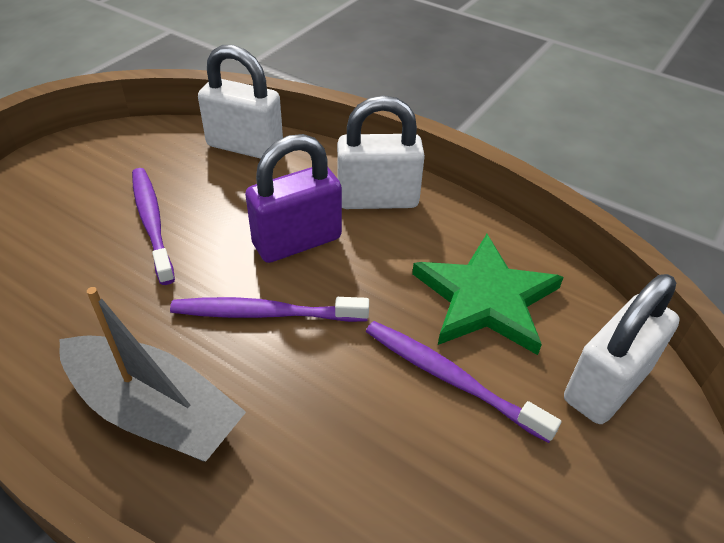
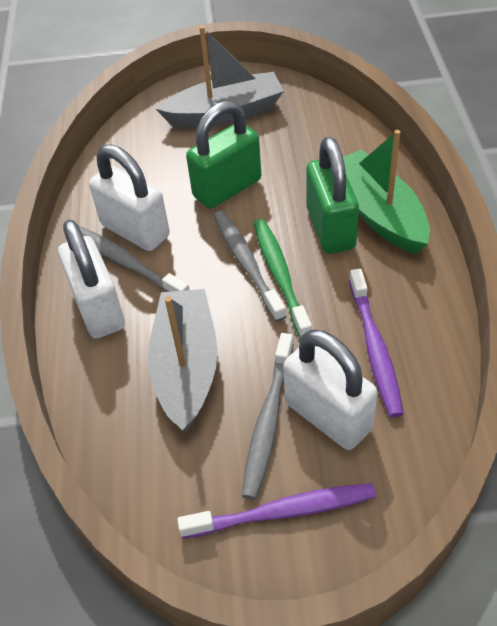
green boat: none = 0 -> [343,130,430,254] = 1
green padlock: none = 0 -> [186,100,261,209] [306,137,359,254] = 2
green star: [412,234,564,355] = 1 -> none = 0
green toothbrush: none = 0 -> [254,219,312,338] = 1
grey boat: [59,287,246,462] = 1 -> [148,289,218,431] [156,26,284,127] = 2
grey toothbrush: none = 0 -> [79,226,190,292] [214,211,287,322] [242,333,294,500] = 3
purple padlock: [245,134,342,263] = 1 -> none = 0
purple toothbrush: [132,168,175,285] [170,297,369,322] [366,321,561,443] = 3 -> [177,483,376,539] [349,269,403,417] = 2

